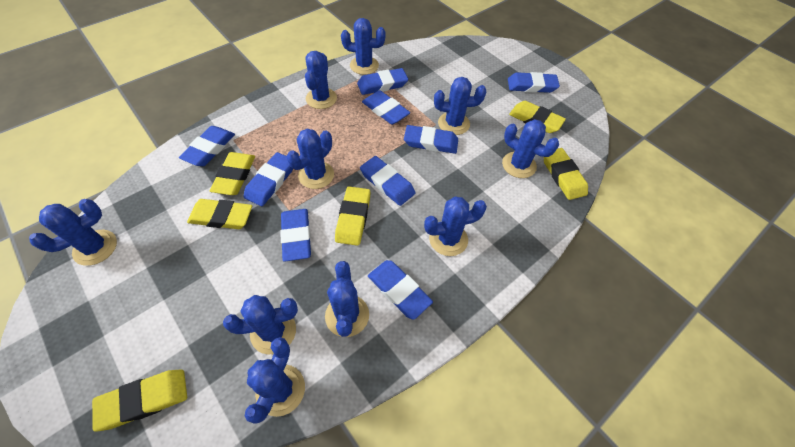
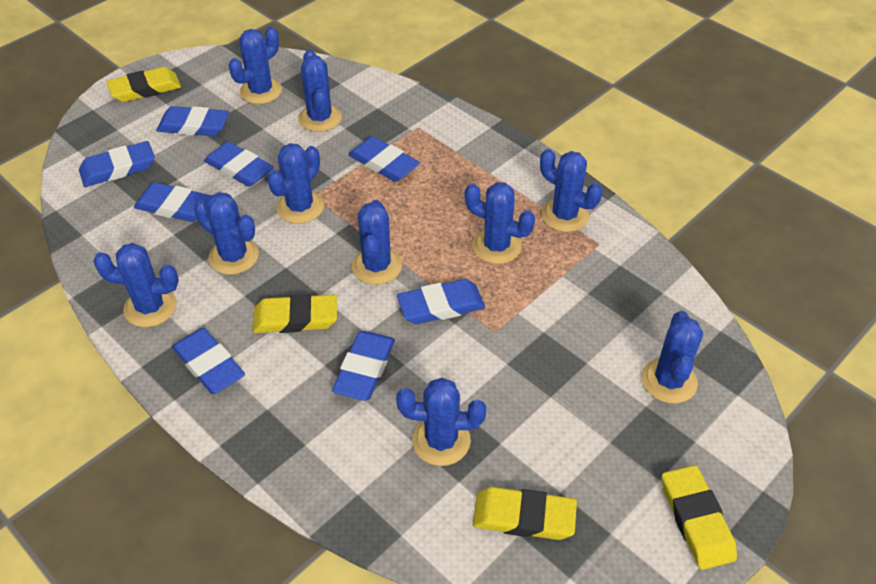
blue eraser: [179,126,235,166] [244,152,293,206] [280,209,311,261] [357,68,408,95] [360,156,415,206] [362,90,410,125] [368,260,433,320] [404,125,458,154] [508,72,560,93] = 9 -> [79,141,155,187] [134,182,211,222] [156,106,229,136] [172,328,245,394] [204,142,274,187] [332,331,395,401] [348,136,420,182] [397,279,485,324] = 8
yellow eraser: [92,369,187,432] [187,199,252,229] [209,152,255,195] [335,186,371,246] [509,101,566,133] [544,148,588,200] = 6 -> [107,67,181,102] [253,294,337,333] [473,487,577,540] [662,465,737,570] = 4

